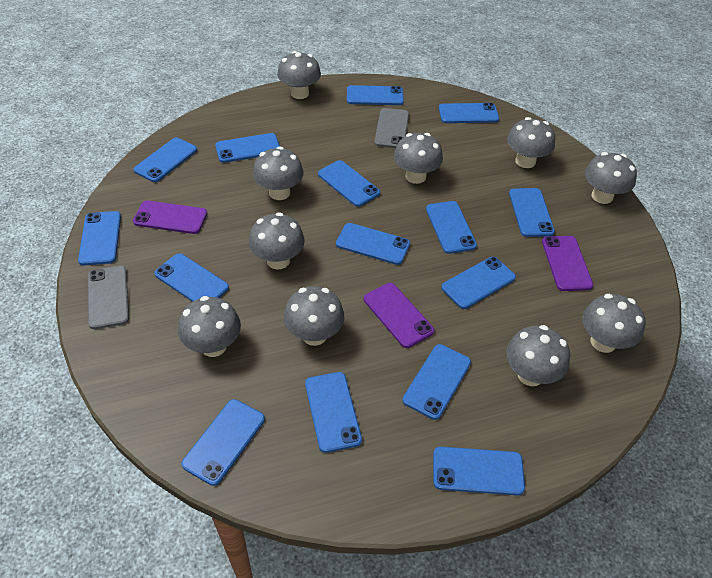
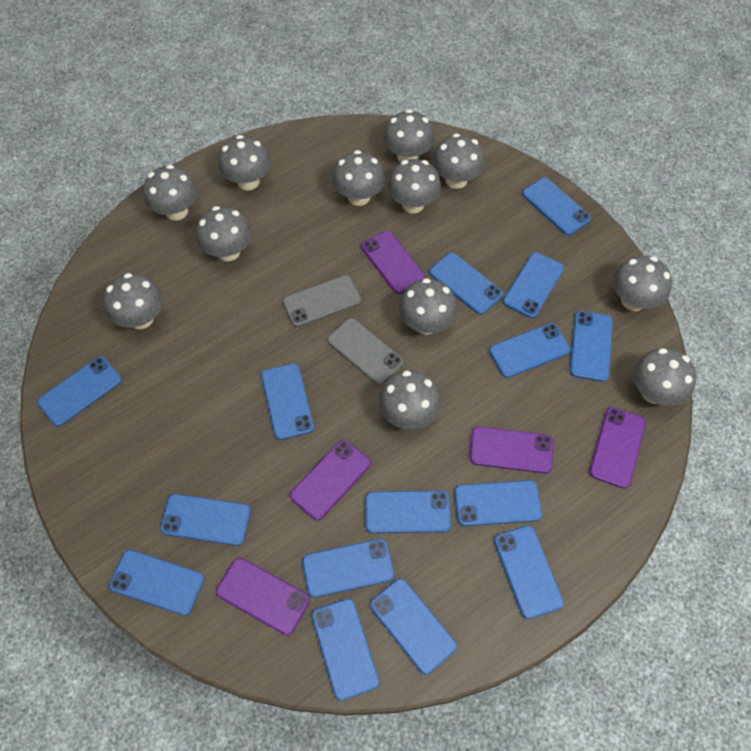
grey mushroom: [178,296,241,357] [249,212,305,270] [253,146,304,200] [277,51,321,99] [284,286,344,346] [394,133,443,184] [506,325,570,386] [507,117,555,168] [582,294,646,353] [585,152,637,204] = 10 -> [104,273,163,329] [143,165,198,221] [196,206,252,261] [218,135,271,190] [332,150,385,206] [379,370,441,430] [383,109,435,162] [388,159,441,213] [399,278,457,335] [433,133,485,189] [613,256,672,311] [633,348,697,406] = 12
purple phone: [133,201,207,234] [364,283,434,348] [542,236,593,291] = 3 -> [216,558,310,635] [290,440,371,521] [361,230,426,294] [470,427,553,474] [589,407,646,489] = 5

